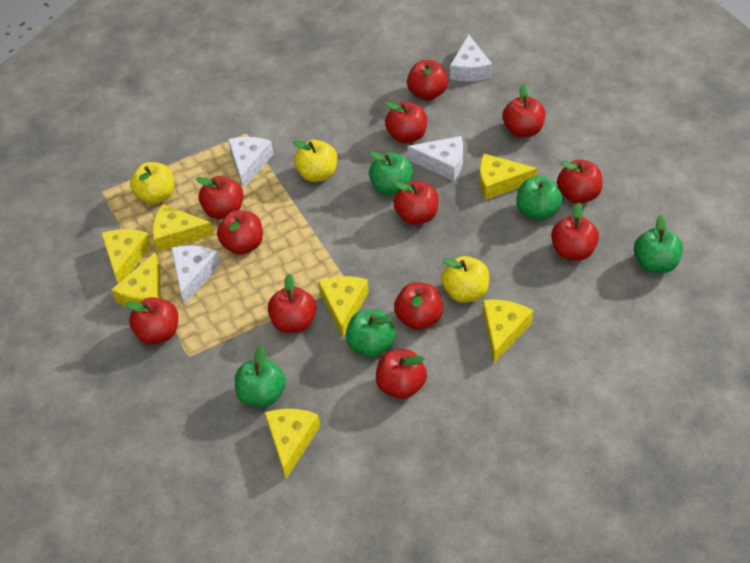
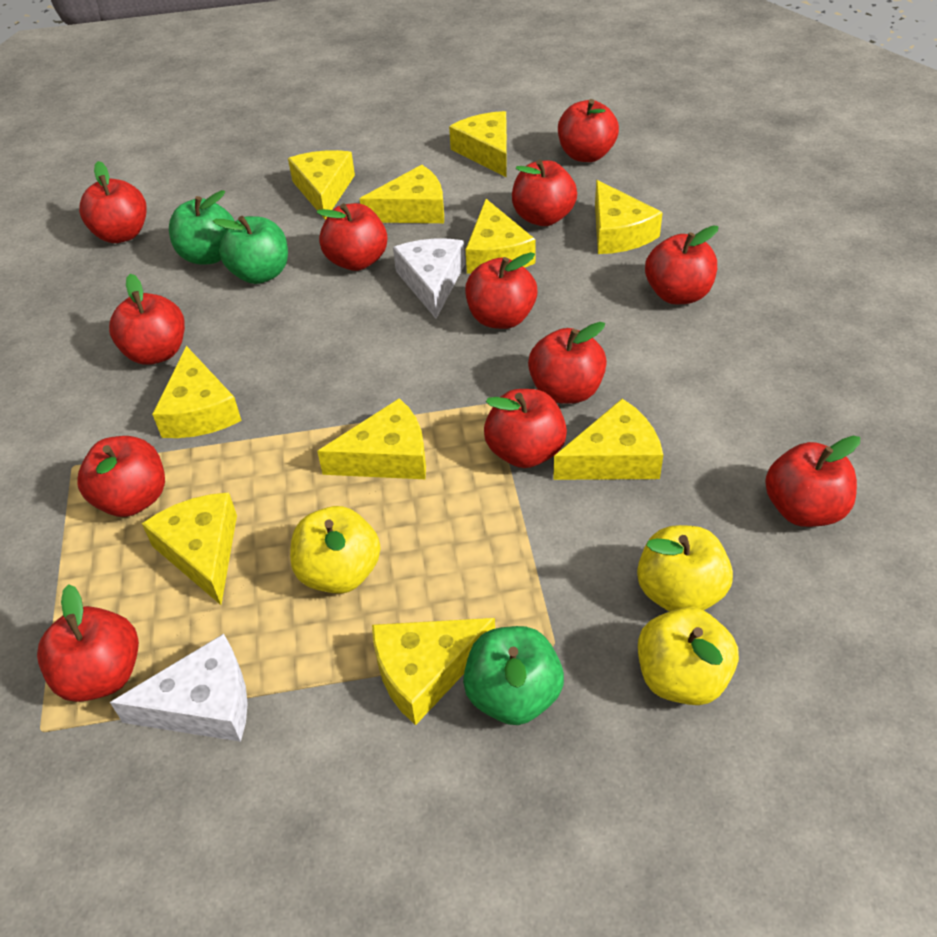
green apple: [235,345,286,407] [346,309,396,358] [369,151,413,195] [517,176,563,221] [634,215,683,273] = 5 -> [169,190,234,265] [213,216,288,284] [463,626,564,725] = 3
white cheese: [171,245,221,305] [228,137,273,189] [407,136,463,181] [450,34,492,81] = 4 -> [110,634,248,742] [393,239,465,319] = 2
yellow cheese: [101,229,152,283] [111,252,161,307] [153,204,214,252] [265,409,320,479] [318,276,369,338] [480,154,537,200] [483,299,533,363] = 7 -> [142,492,237,605] [152,346,242,438] [288,150,355,220] [317,398,426,479] [360,165,444,223] [372,618,495,725] [449,111,507,177] [466,199,536,274] [553,399,663,480] [595,180,663,254] = 10

